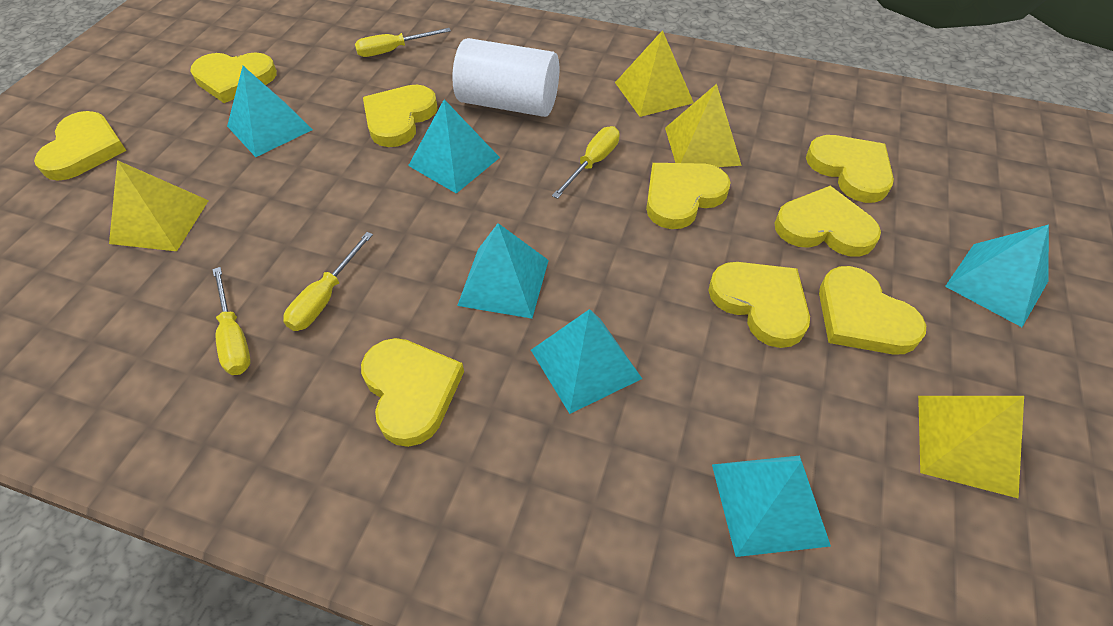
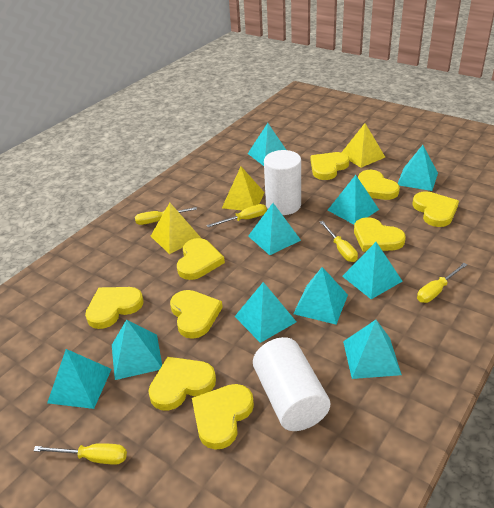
turquoise pyramid: [227,66,313,157] [408,99,500,194] [457,223,549,319] [531,309,642,414] [712,456,831,557] [945,224,1049,327] = 6 -> [47,349,112,409] [112,320,162,380] [234,282,296,343] [248,123,286,166] [248,203,301,255] [293,267,348,324] [328,175,379,224] [342,242,403,299] [343,320,402,379] [397,145,438,191] = 10
white cylinder: [452,38,559,117] = 1 -> [253,337,330,431] [264,150,301,215] = 2
yellow pyramid: [109,160,209,251] [615,30,694,117] [665,84,742,167] [918,396,1024,499] = 4 -> [151,203,202,254] [222,167,265,211] [341,123,385,168] = 3
yellow screwdriver: [212,267,251,375] [283,232,373,331] [355,28,451,57] [552,126,620,199] = 4 -> [33,443,127,465] [135,207,197,225] [207,204,267,227] [320,221,358,262] [417,263,467,303] = 5

